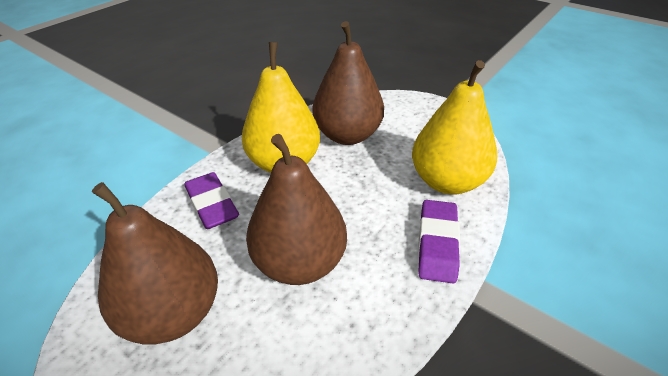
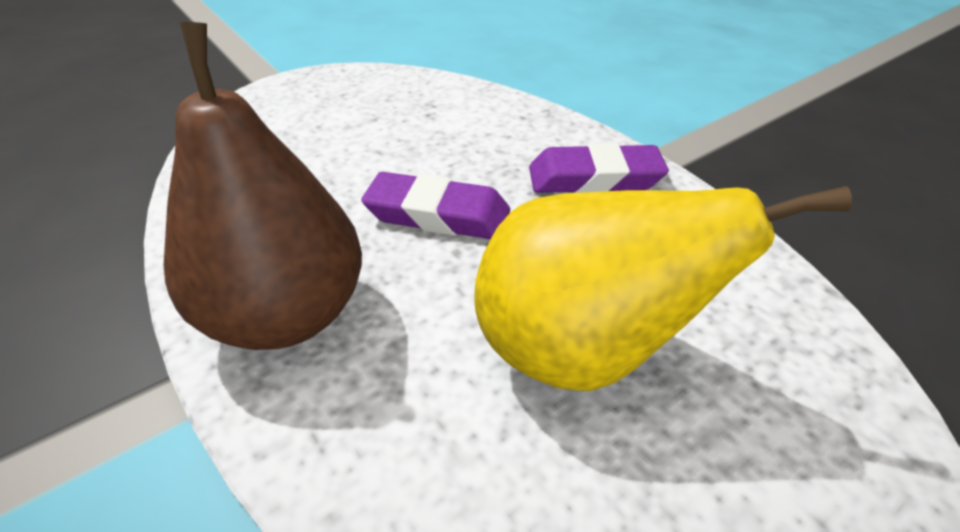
brown pear: [92,182,218,345] [246,134,347,285] [313,21,384,145] = 3 -> [164,22,362,350] = 1
yellow pear: [242,42,320,173] [412,60,497,194] = 2 -> [474,186,852,391] = 1

